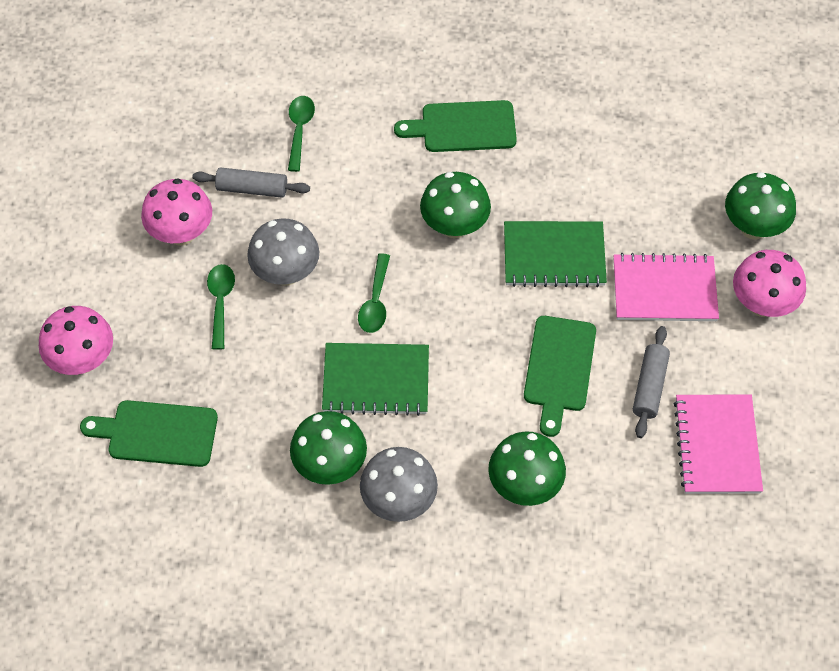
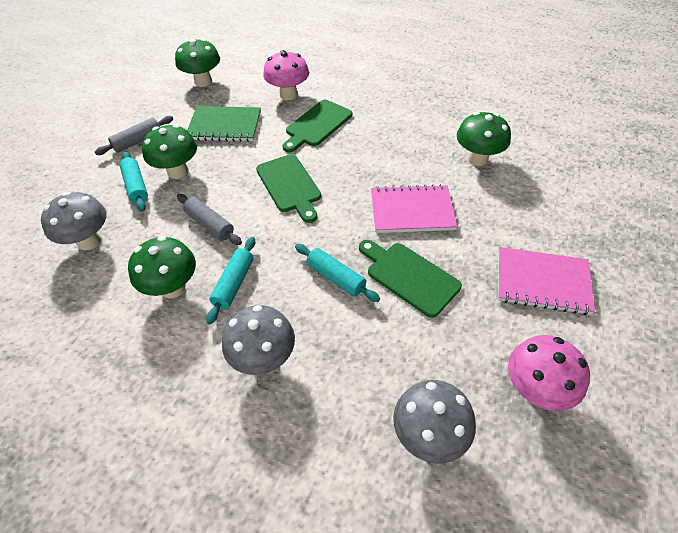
green notebook: [322,343,429,416] [504,221,607,287] = 2 -> [187,106,261,142] = 1
green spoon: [207,264,235,350] [288,96,315,172] [358,253,390,333] = 3 -> none = 0
grey mushroom: [247,218,319,286] [360,447,438,522] = 2 -> [41,192,107,250] [222,305,295,375] [393,380,476,463] = 3
pink mushroom: [39,306,113,375] [141,179,212,246] [733,250,806,317] = 3 -> [263,50,309,100] [508,335,590,411] = 2
turquoise rolling pin: none = 0 -> [119,151,148,212] [206,237,255,324] [295,244,380,302] = 3

